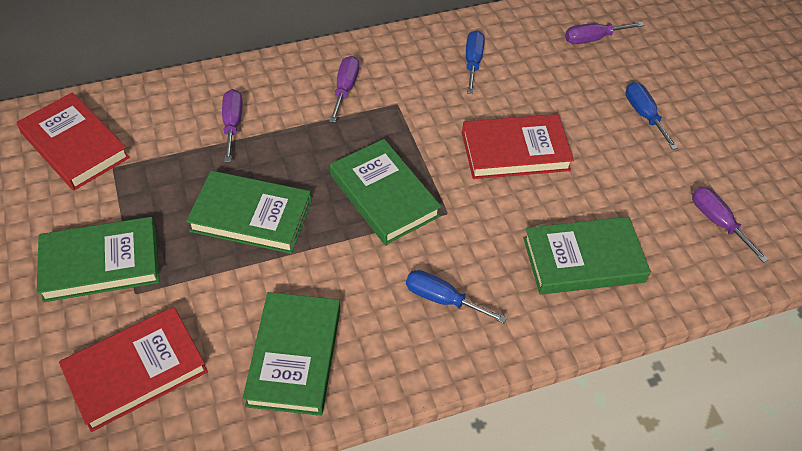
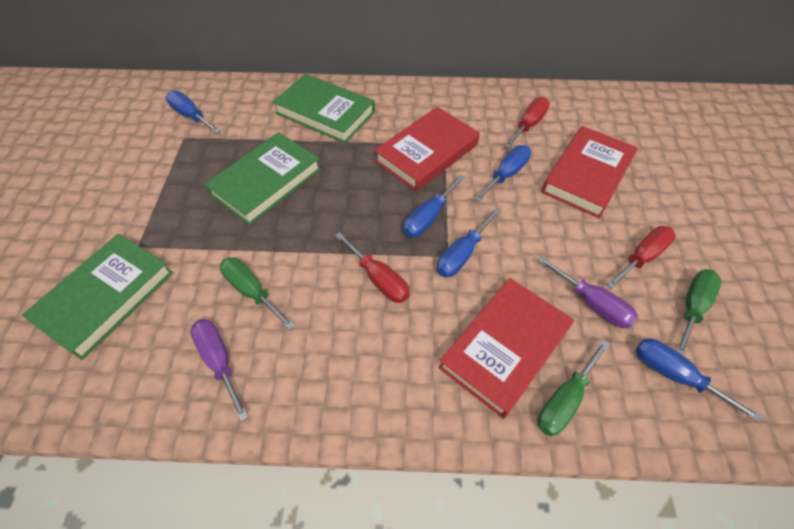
blue screwdriver: [406,270,507,323] [466,30,485,94] [626,82,678,150] = 3 -> [166,91,221,133] [403,174,465,238] [437,208,501,277] [474,145,531,202] [636,338,762,423] = 5
green book: [37,217,160,302] [186,171,312,254] [243,292,340,416] [330,139,441,245] [523,217,651,295] = 5 -> [22,234,173,360] [204,132,321,225] [273,74,375,143] = 3
green screwdriver: none = 0 -> [220,257,295,330] [537,339,610,437] [676,269,722,356] = 3
purple screwdriver: [222,89,243,162] [329,56,359,122] [565,22,644,44] [692,187,769,263] = 4 -> [190,319,249,422] [537,256,638,328] = 2
red screwdriver: none = 0 -> [335,232,410,303] [504,97,550,148] [606,226,676,289] = 3

